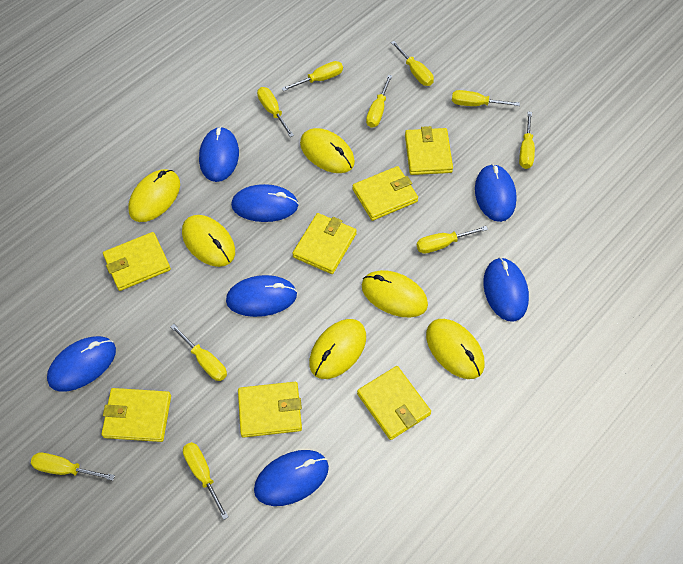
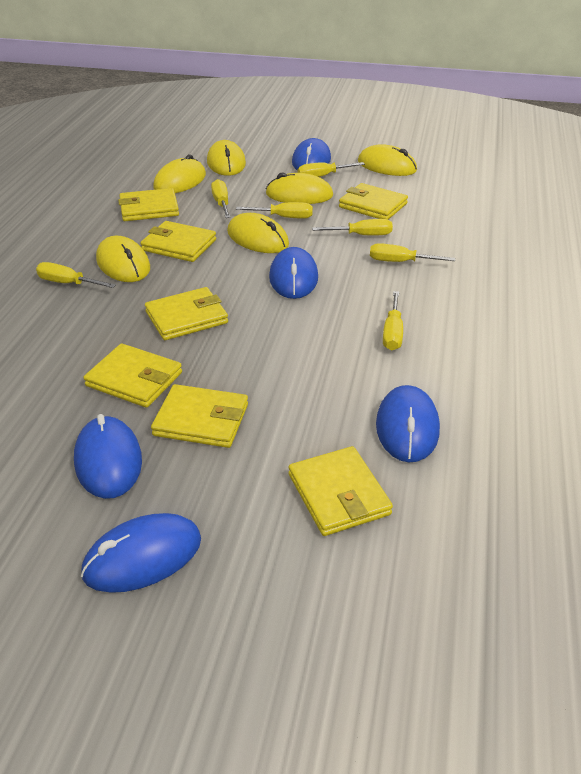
blue mouse: [47,336,116,391] [199,127,239,182] [226,275,297,317] [231,184,299,222] [254,450,329,506] [475,164,517,222] [483,257,529,322] = 7 -> [74,414,142,499] [81,513,201,593] [269,247,318,299] [292,138,331,171] [376,385,440,463] = 5
yellow screwdriver: [31,453,115,481] [170,324,227,381] [183,442,228,520] [257,87,294,137] [282,61,343,91] [366,75,392,128] [391,41,434,86] [417,226,488,253] [452,90,520,106] [519,112,535,169] = 10 -> [36,262,116,288] [211,179,231,218] [236,202,313,219] [298,162,365,177] [312,219,393,236] [370,243,455,262] [383,291,403,350] = 7

